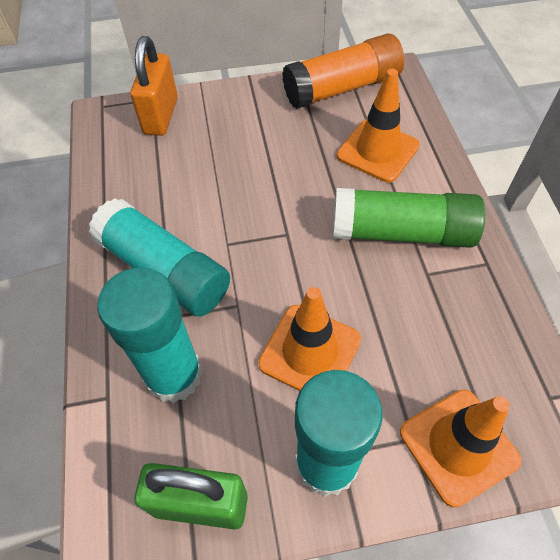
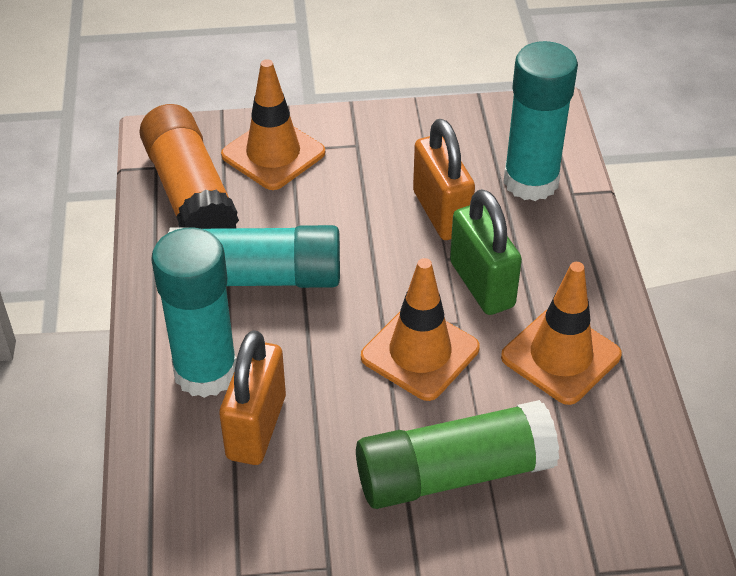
orange padlock: [130,36,178,136] = 1 -> [219,330,286,465] [413,119,475,240] = 2

